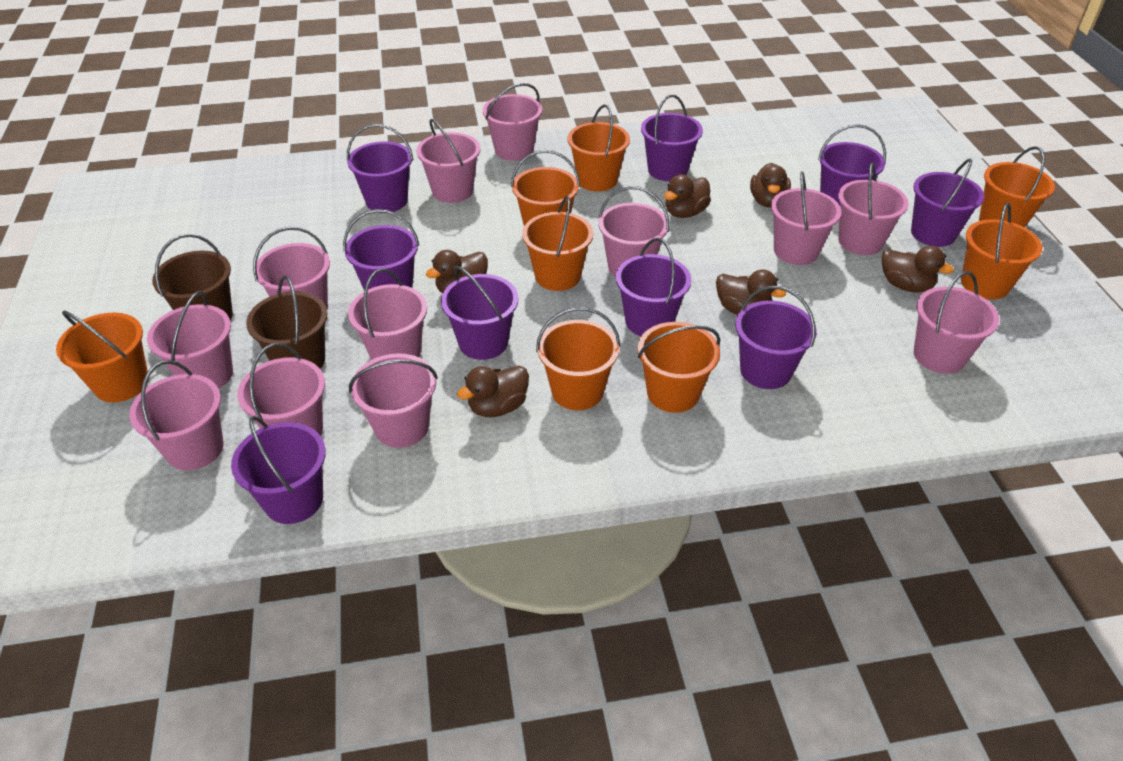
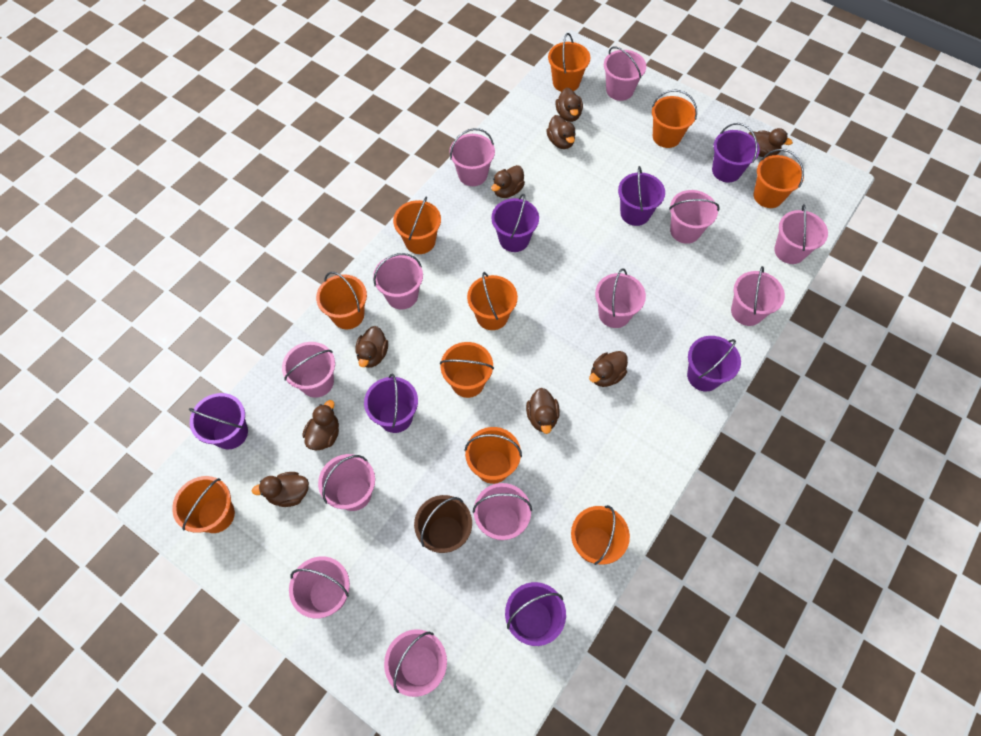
brown bucket: [152,234,233,321] [246,276,327,369] = 2 -> [414,495,472,553] = 1
brown duck: [426,250,488,293] [457,366,529,417] [664,174,711,218] [716,269,786,315] [750,163,791,208] [882,246,954,292] = 6 -> [252,472,309,507] [303,400,339,450] [355,326,388,368] [491,165,525,198] [526,388,560,434] [546,115,576,149] [555,87,583,122] [589,351,628,387] [748,128,793,157] = 9
orange bucket: [56,311,149,403] [511,150,580,226] [522,196,593,291] [536,307,620,410] [568,104,630,192] [638,322,720,413] [961,202,1042,299] [979,146,1055,227] = 8 -> [172,476,235,533] [316,272,367,329] [393,197,441,254] [440,342,494,398] [465,427,522,484] [467,272,518,330] [548,33,590,92] [571,505,630,565] [652,90,697,148] [754,149,804,208] = 10
purple bucket: [231,416,326,524] [343,209,419,291] [347,124,413,213] [441,266,519,360] [616,238,691,336] [641,95,703,181] [735,286,817,389] [818,124,886,206] [911,159,984,247] = 9 -> [189,393,248,449] [364,373,418,433] [491,194,539,252] [505,582,566,646] [618,166,665,226] [687,336,741,391] [712,123,760,183] = 7

